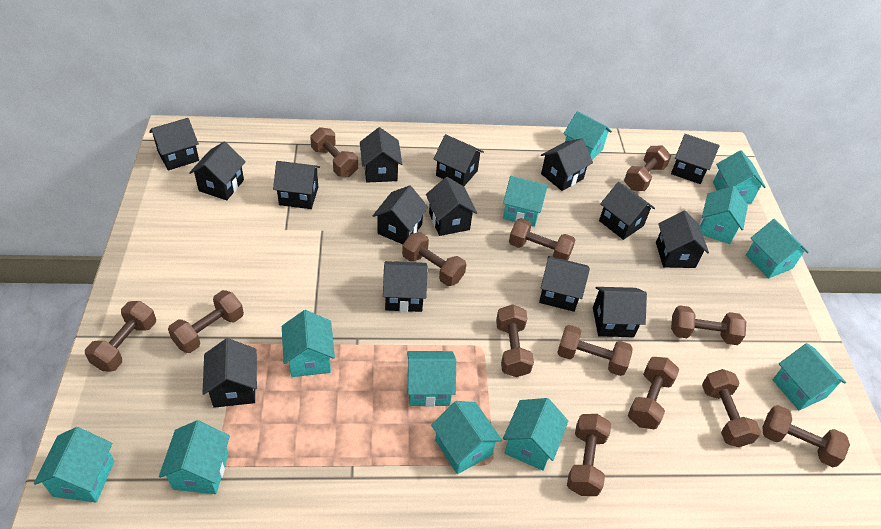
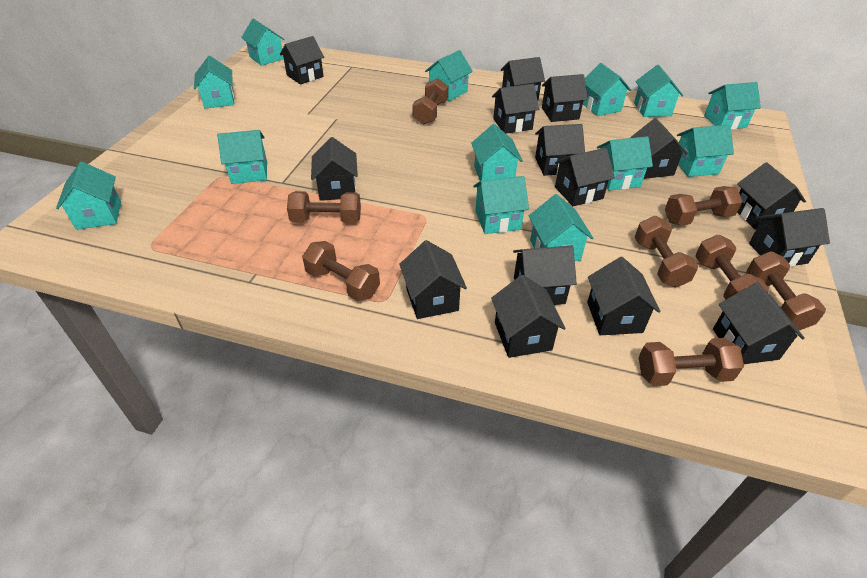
brown dumbbell: [85,301,156,372] [168,290,244,353] [310,127,358,177] [402,232,466,286] [496,304,534,377] [509,218,575,260] [557,325,632,376] [567,414,611,496] [624,146,671,191] [628,357,679,429] [671,305,746,345] [702,369,761,447] [762,405,850,467] = 13 -> [287,191,361,224] [302,241,380,301] [412,78,448,125] [634,216,699,288] [638,338,744,386] [665,186,743,226] [695,235,769,299] [746,252,826,330] = 8
turquoise house: [34,427,114,503] [159,420,230,494] [282,310,335,377] [407,351,456,407] [431,401,502,474] [503,176,548,227] [503,398,569,471] [564,111,612,160] [700,186,748,244] [713,150,766,203] [746,219,809,279] [773,343,846,410] = 12 -> [56,162,121,230] [194,56,235,109] [217,130,267,184] [241,19,284,66] [425,50,473,101] [471,124,523,181] [473,176,529,234] [529,194,593,261] [583,63,632,116] [597,136,653,191] [634,65,683,117] [677,125,734,177] [704,82,761,130] = 13

